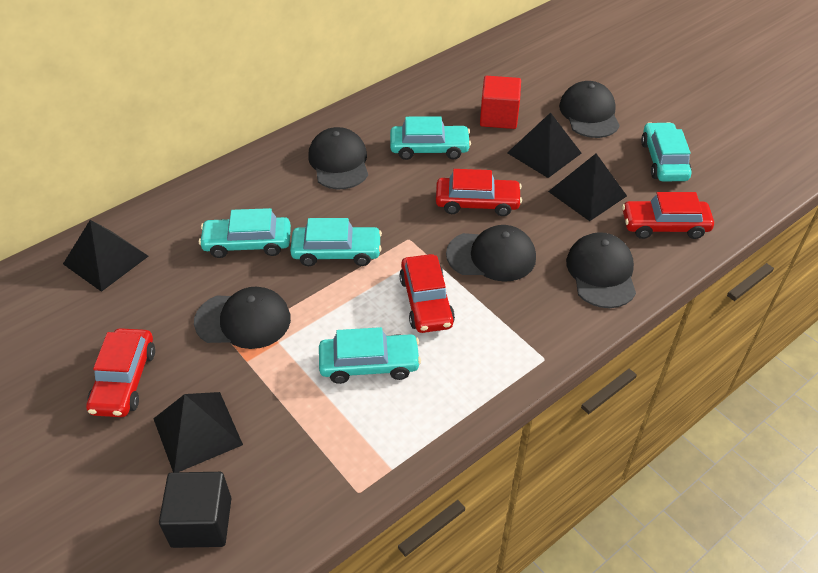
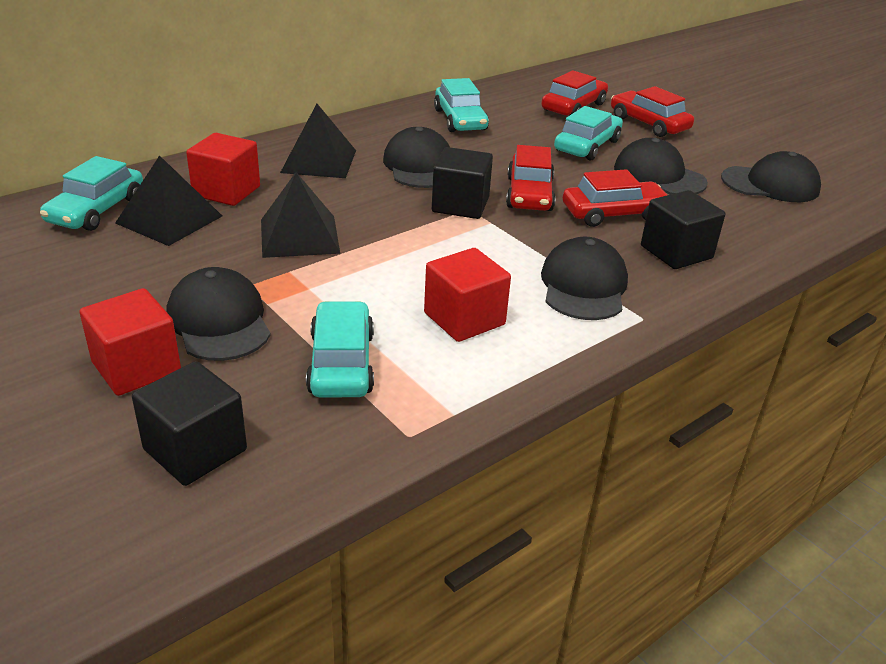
black cube: [159,472,232,548] = 1 -> [132,361,247,486] [432,147,493,219] [641,190,725,269] = 3
black pyramid: [63,220,149,292] [153,392,243,472] [507,112,582,178] [548,154,627,221] = 4 -> [115,155,222,246] [261,172,340,258] [280,104,356,178] = 3
red cube: [480,76,521,129] = 1 -> [80,288,181,396] [186,133,260,206] [424,248,511,342] = 3
turquoise car: [199,208,291,258] [290,218,382,266] [319,327,421,384] [390,116,471,160] [641,122,692,182] = 5 -> [40,156,143,231] [306,301,374,398] [434,78,489,132] [554,106,623,160] = 4

